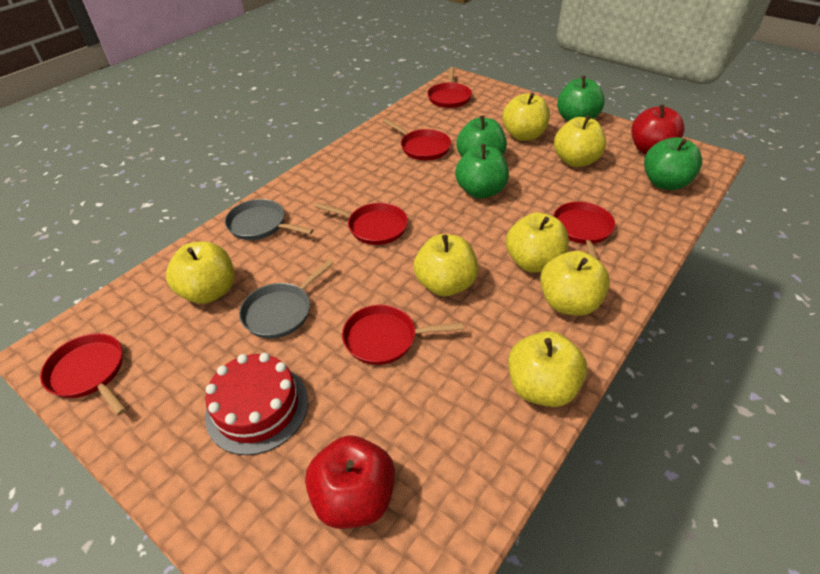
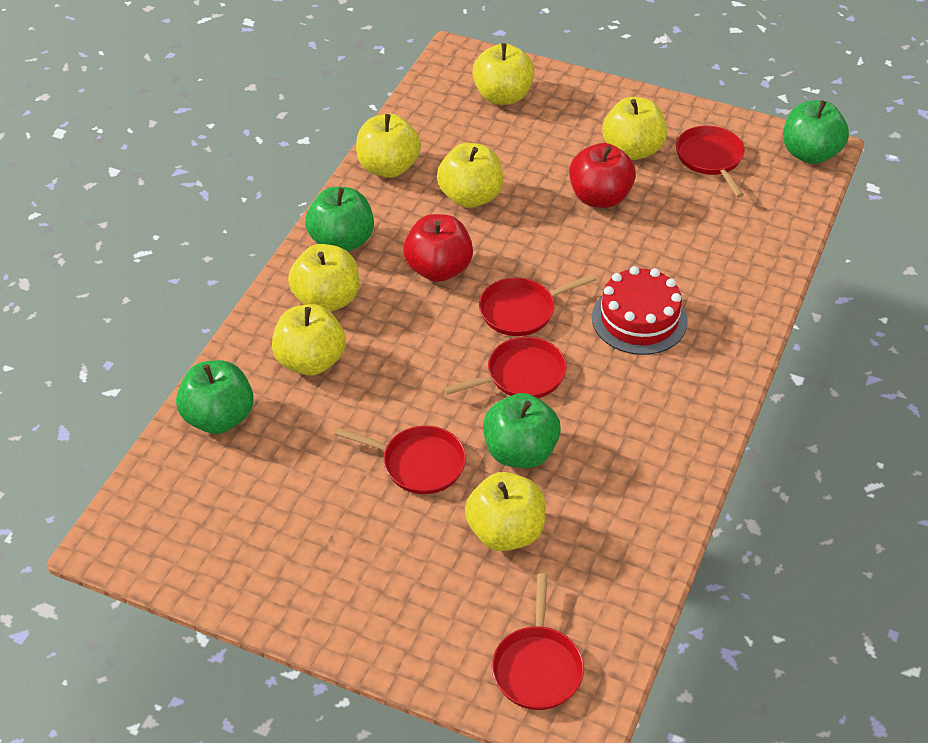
grey pan: [225,199,313,240] [239,260,334,339] = 2 -> none = 0
red pan: [40,333,126,415] [315,202,408,245] [342,305,463,365] [383,119,451,160] [427,67,472,108] [553,202,615,260] = 6 -> [335,426,466,494] [443,337,567,398] [479,274,597,336] [492,573,584,710] [676,126,745,198] = 5

